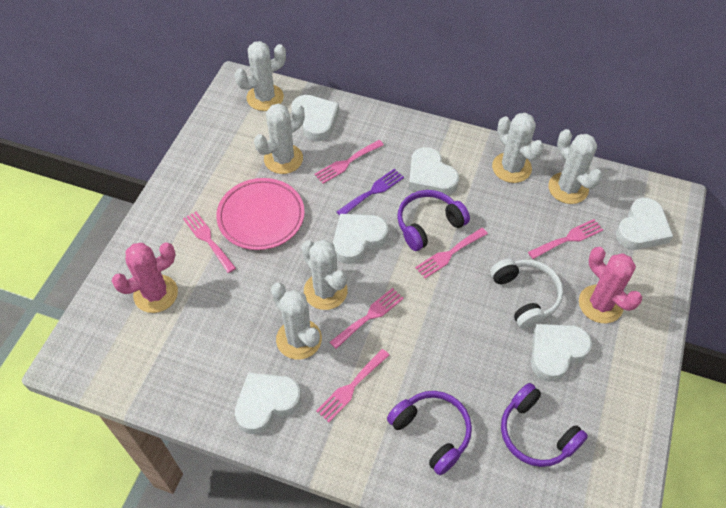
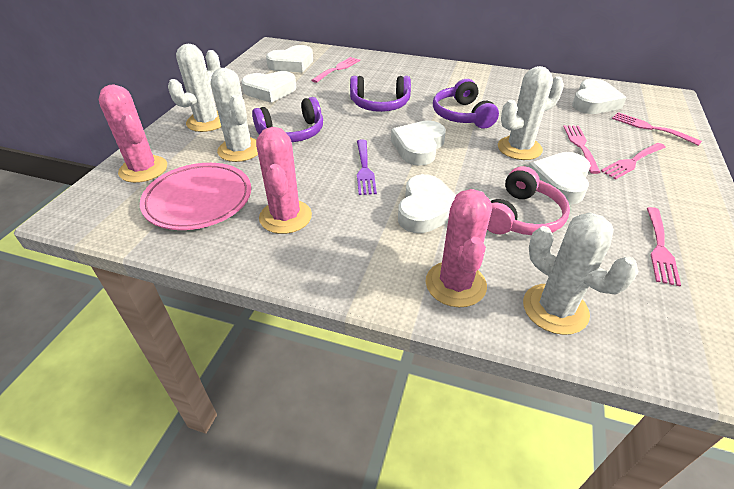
pink cactus: [112,242,178,313] [579,247,642,323] = 2 -> [99,84,167,183] [256,127,312,234] [426,189,492,307] = 3
pink fork: [183,212,236,273] [314,140,384,184] [316,349,389,422] [330,288,404,349] [415,228,488,279] [528,219,603,259] = 6 -> [312,57,360,83] [563,125,601,174] [601,143,666,179] [612,112,702,146] [647,207,681,286] = 5
pink headphones: none = 0 -> [487,166,570,235] = 1
white cactus: [235,41,286,111] [254,103,305,174] [271,283,322,360] [301,240,348,310] [492,113,544,183] [548,129,602,204] = 6 -> [168,44,221,132] [211,68,258,162] [498,66,564,160] [523,212,639,335] = 4
white headphones: [490,259,563,329] = 1 -> none = 0

